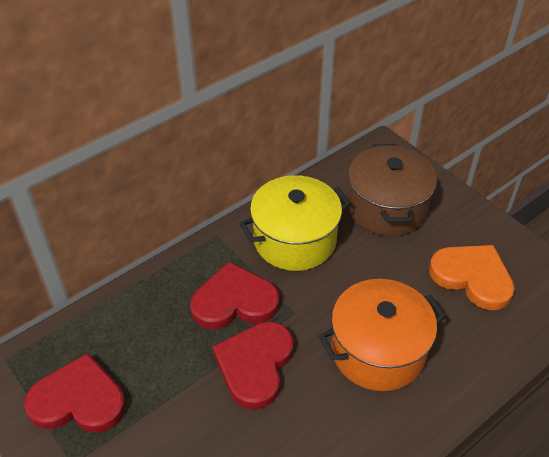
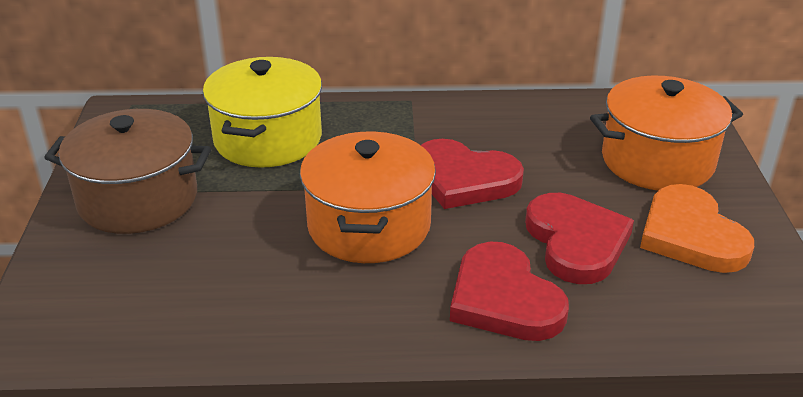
orange pot: [319,279,446,391] = 1 -> [300,131,436,263] [590,76,743,190] = 2

